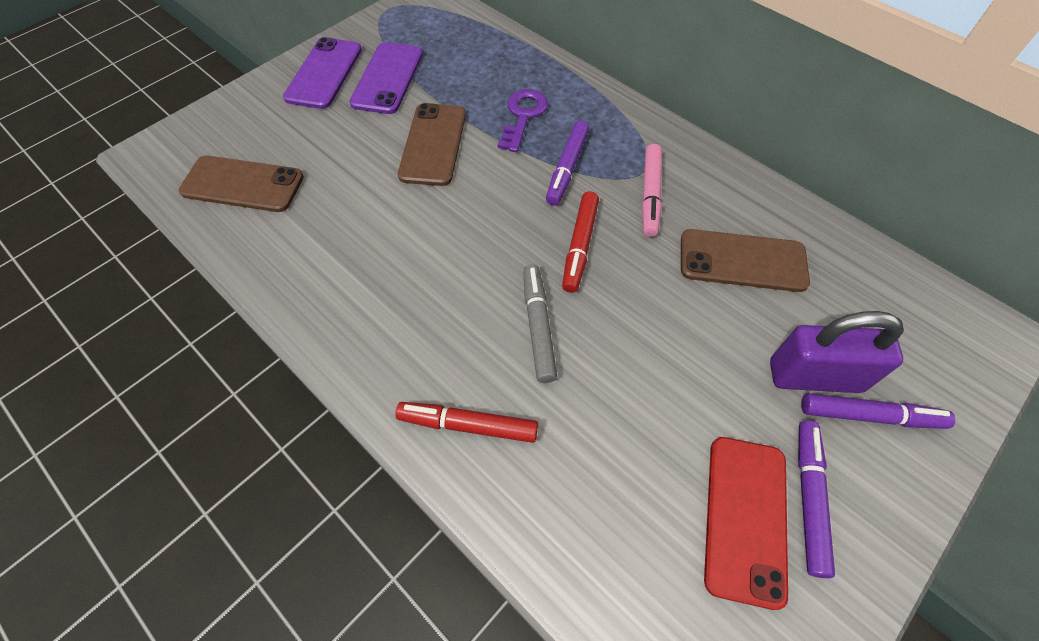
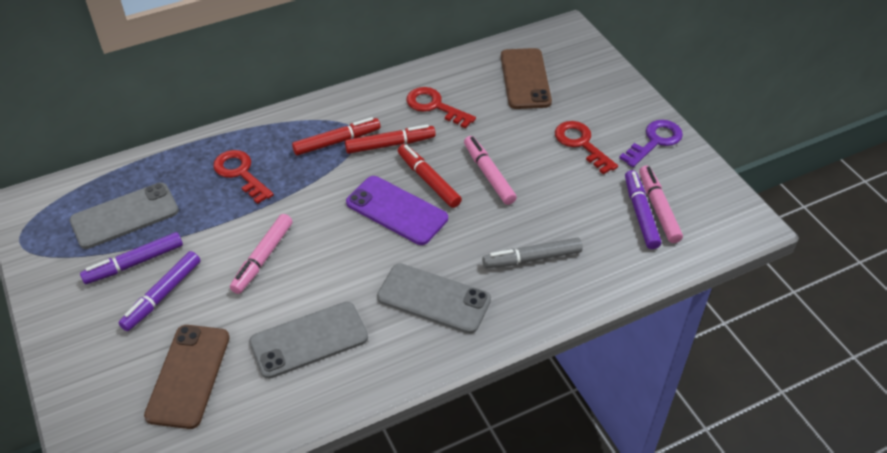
brown phone: [179,156,304,212] [398,103,466,186] [681,229,810,292] = 3 -> [144,325,229,429] [501,48,552,109] = 2
grey phone: none = 0 -> [70,183,179,249] [249,302,368,379] [377,263,491,334] = 3
pink marker: [642,144,662,237] = 1 -> [230,214,293,294] [464,136,517,205] [639,166,683,243] = 3
purple padlock: [770,311,904,393] = 1 -> none = 0
purple phone: [283,37,362,109] [349,42,423,114] = 2 -> [346,176,448,245] = 1
red key: none = 0 -> [213,150,274,204] [406,87,476,129] [555,121,618,174] = 3
red marker: [395,402,538,443] [562,191,599,293] = 2 -> [292,117,380,156] [345,125,436,154] [398,144,462,208] = 3
red phone: [704,437,788,610] = 1 -> none = 0

